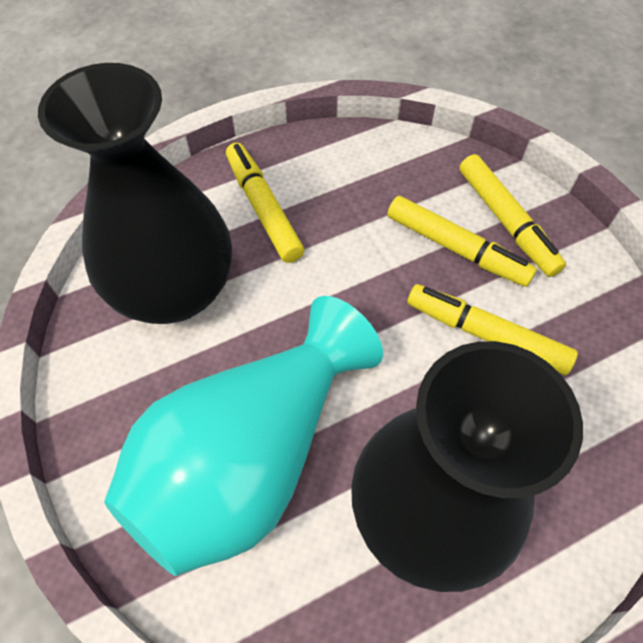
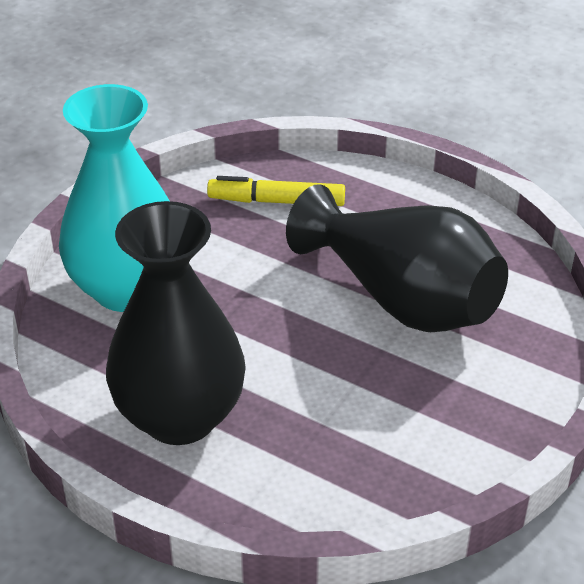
yellow marker: [226,143,304,263] [387,196,537,287] [407,284,578,375] [459,154,566,277] = 4 -> [207,176,345,206] = 1

